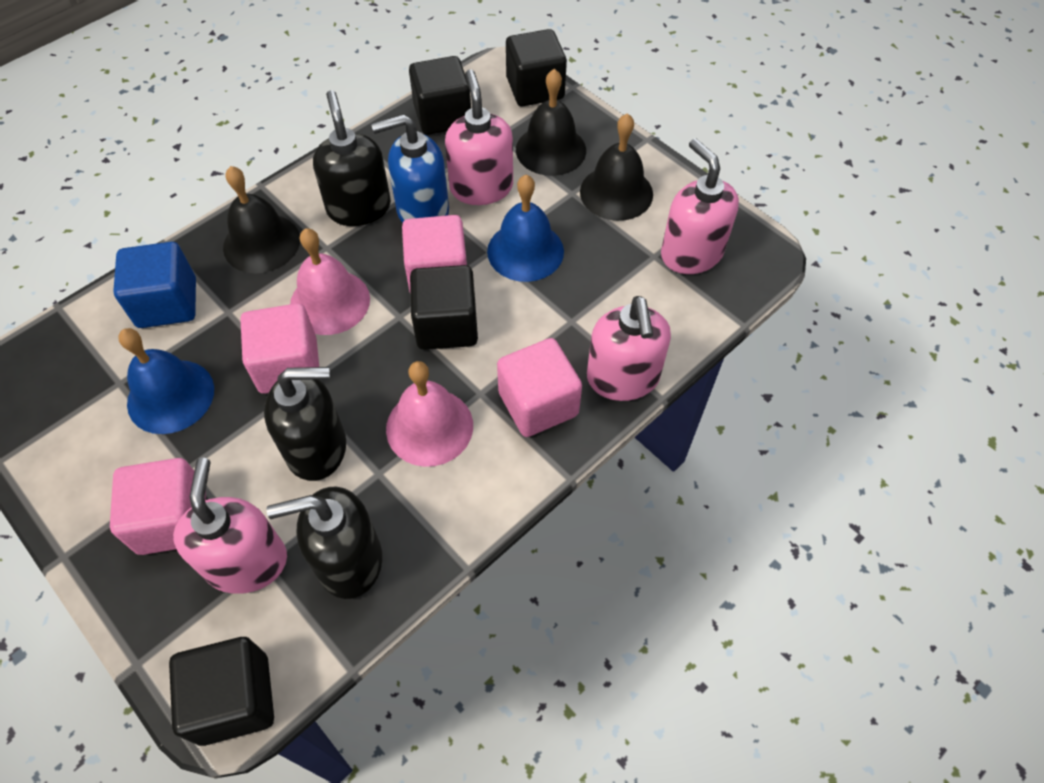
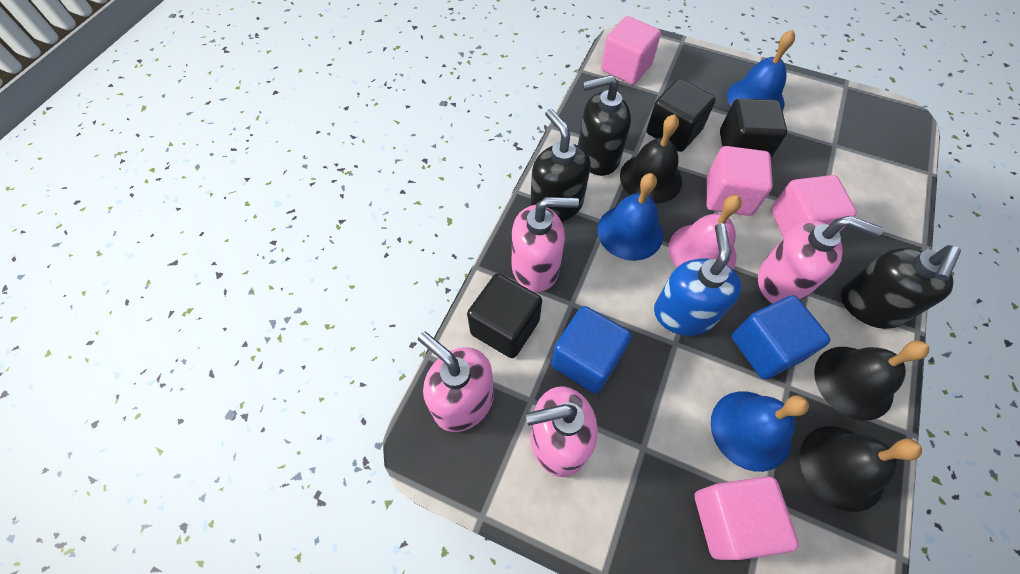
black cube: [169,637,274,746] [409,56,471,135] [410,265,478,350] [506,29,567,106] = 4 -> [467,273,542,358] [646,79,716,152] [720,98,787,158] = 3
blue bell: [119,328,214,434] [487,175,564,282] = 2 -> [597,173,663,261] [711,391,809,472] [727,30,795,111] = 3
blue cube: [113,242,196,328] = 1 -> [551,306,632,393] [732,295,831,379] = 2
pink bell: [290,228,370,335] [386,361,473,467] = 2 -> [669,195,742,269] = 1

